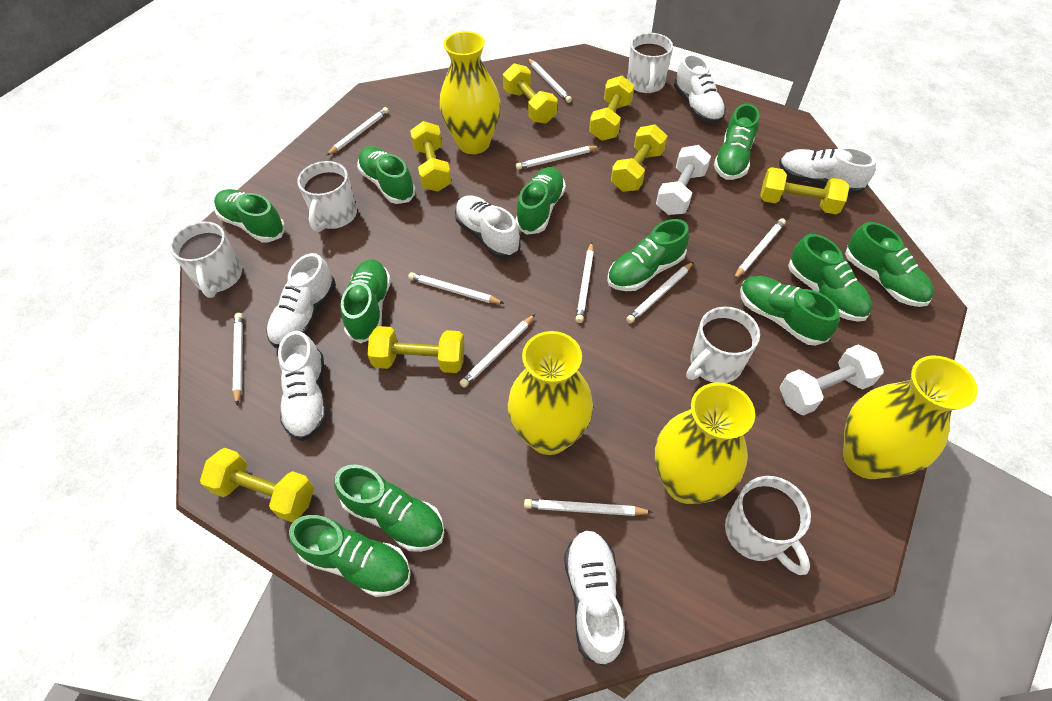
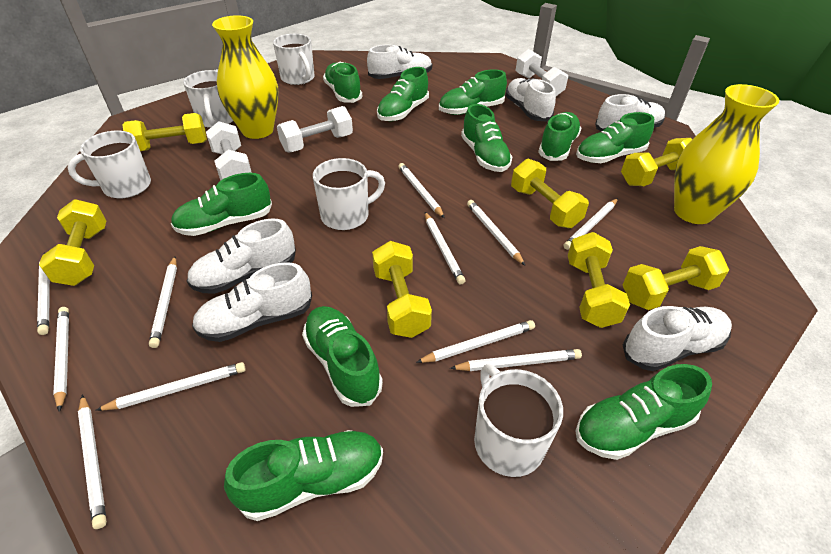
green shoe: [214,189,285,242] [289,515,411,597] [334,464,444,552] [341,259,391,343] [357,146,416,204] [515,167,566,235] [607,219,689,291] [714,104,759,180] [740,276,840,346] [788,234,872,322] [845,222,934,307] = 11 -> [171,173,272,236] [224,430,383,521] [302,306,383,407] [323,62,363,103] [377,67,429,121] [439,69,507,115] [461,104,512,172] [538,112,581,161] [576,112,654,163] [576,364,712,460] = 10
white dumbbell: [656,145,711,215] [780,345,884,416] = 2 -> [206,121,252,181] [277,106,353,153] [515,49,568,96] = 3
white pencil: [233,313,243,405] [326,107,389,156] [408,272,505,304] [459,314,535,388] [516,146,600,170] [524,499,653,516] [528,58,572,103] [576,242,594,323] [626,262,694,324] [734,218,786,279] = 10 -> [37,252,50,335] [53,307,69,412] [78,395,107,529] [95,362,246,411] [149,256,177,348] [398,163,445,218] [416,320,535,363] [425,212,465,284] [450,349,582,371] [467,200,525,266] [563,198,618,250] = 11
yellow vase: [440,31,501,154] [508,331,593,455] [655,382,755,504] [843,356,978,479] = 4 -> [212,15,279,139] [674,84,779,224] = 2

